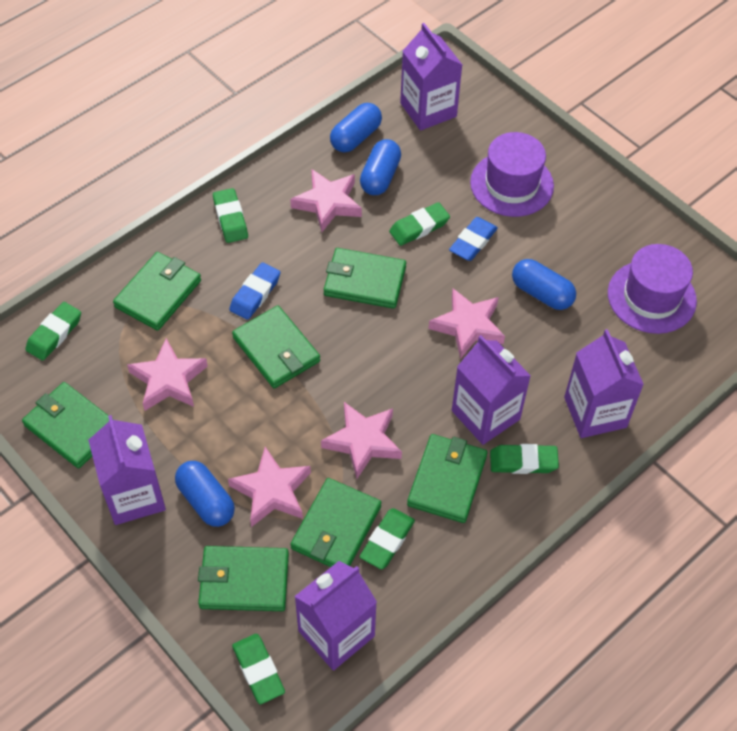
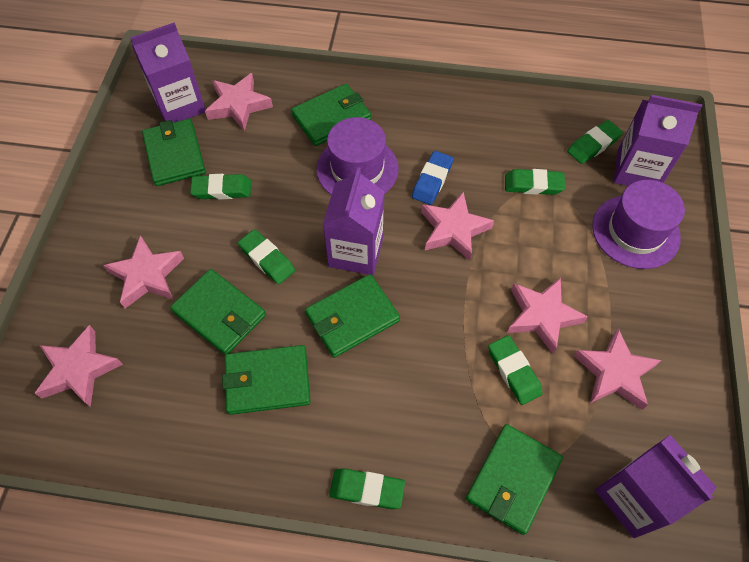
blue capsule: [175,461,235,527] [330,103,382,153] [360,139,401,195] [512,259,576,310] = 4 -> none = 0
blue eraser: [229,263,281,320] [449,217,498,261] = 2 -> [412,151,453,205] = 1
green wallet: [22,382,114,469] [113,252,201,331] [198,546,289,611] [232,305,320,388] [290,478,381,567] [324,248,406,309] [407,434,487,523] = 7 -> [142,119,206,186] [170,269,266,355] [222,345,310,415] [291,84,371,146] [305,274,400,358] [466,424,563,535] = 6
pink star: [127,338,208,411] [228,447,311,527] [290,169,362,232] [321,402,402,479] [429,288,505,359] = 5 -> [35,325,123,407] [103,235,184,308] [205,73,273,131] [421,192,494,261] [507,278,588,354] [574,328,661,410] = 6
purple carton: [88,415,166,525] [294,561,377,671] [400,23,462,131] [452,335,531,445] [564,329,644,438] = 5 -> [130,23,206,122] [323,168,384,275] [595,435,717,538] [614,95,702,186] = 4

